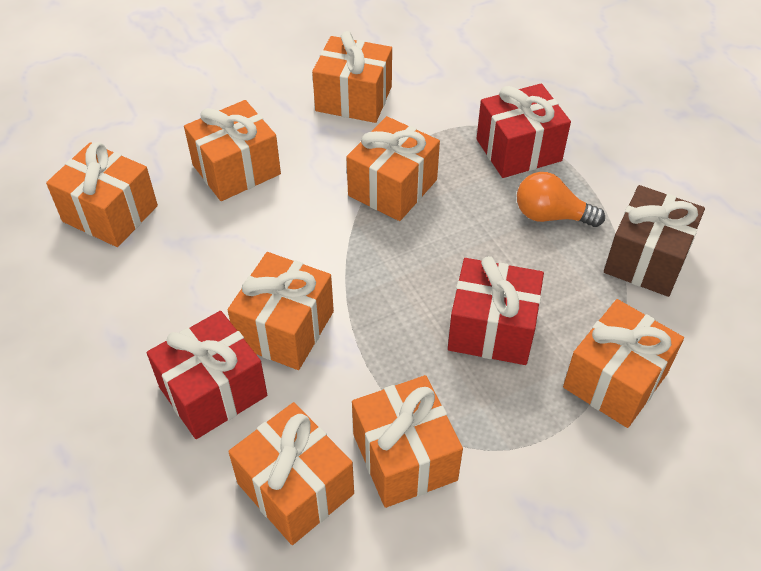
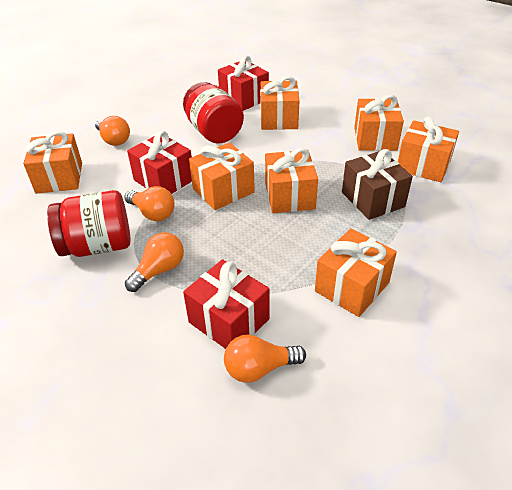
orange gift: [46,142,158,247] [184,100,281,201] [228,252,334,370] [228,402,354,545] [312,31,392,123] [346,116,440,221] [352,375,463,508] [563,299,684,428] = 8 -> [23,131,82,194] [189,142,255,210] [260,76,299,130] [265,148,318,213] [315,228,397,317] [354,95,404,151] [398,116,459,182] = 7
orange light bulb: [517,172,605,227] = 1 -> [95,116,130,146] [124,186,175,221] [125,232,184,292] [224,334,306,383] = 4
red jar: none = 0 -> [47,190,131,257] [183,82,244,144] = 2

